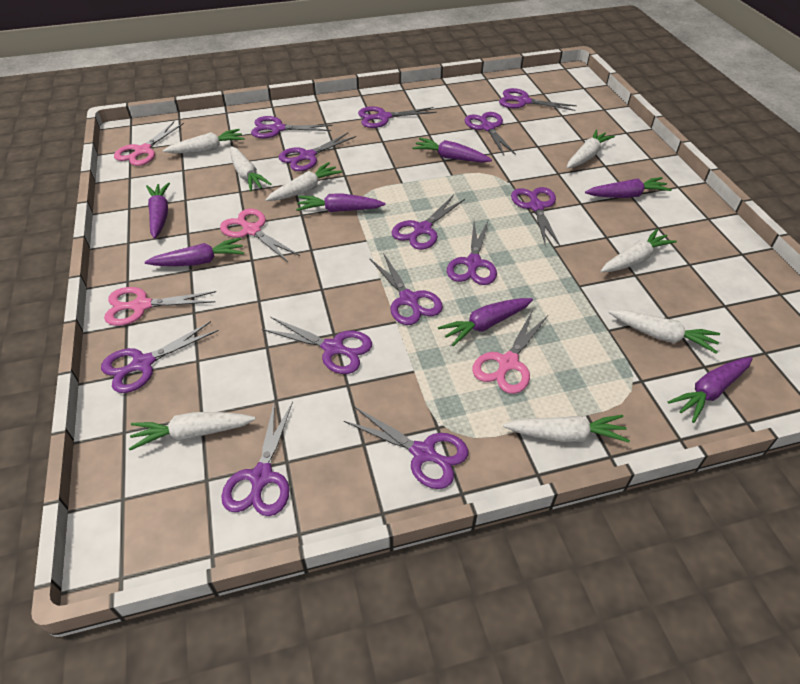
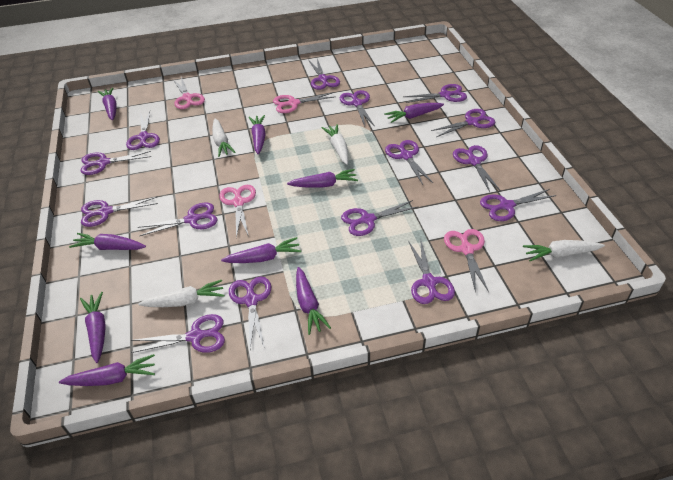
purple carrot: [145,238,244,266] [146,182,170,239] [296,194,386,212] [412,138,492,163] [438,298,533,346] [585,177,672,198] [668,357,753,423] = 7 -> [59,354,155,386] [69,233,146,250] [80,292,106,363] [98,88,117,120] [221,237,301,263] [249,115,266,154] [287,169,358,188] [296,267,331,335] [384,103,444,123] = 9
purple scissors: [101,321,219,393] [221,401,293,516] [251,116,333,138] [262,317,372,374] [279,132,356,171] [344,406,469,489] [358,106,437,128] [370,253,443,325] [392,195,465,250] [447,221,497,285] [465,112,516,155] [499,88,577,111] [511,187,560,246] = 13 -> [80,151,151,175] [81,197,158,227] [126,111,160,150] [131,314,225,353] [138,203,218,236] [229,277,271,349] [309,59,340,90] [340,90,374,126] [341,200,418,236] [385,140,433,185] [404,84,467,103] [408,238,455,304] [431,109,495,137] [453,145,501,192] [480,189,557,221] = 15
white carrot: [129,412,256,450] [163,129,244,153] [230,146,271,191] [265,162,342,201] [503,415,630,442] [567,129,615,168] [601,229,677,272] [608,310,720,354] = 8 -> [138,280,224,307] [212,119,236,157] [322,124,349,165] [523,240,605,261] = 4

